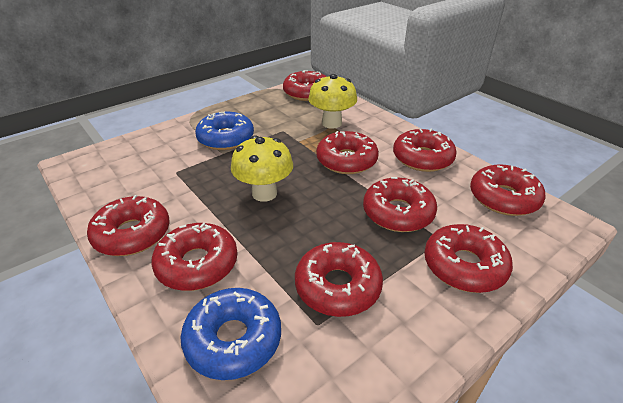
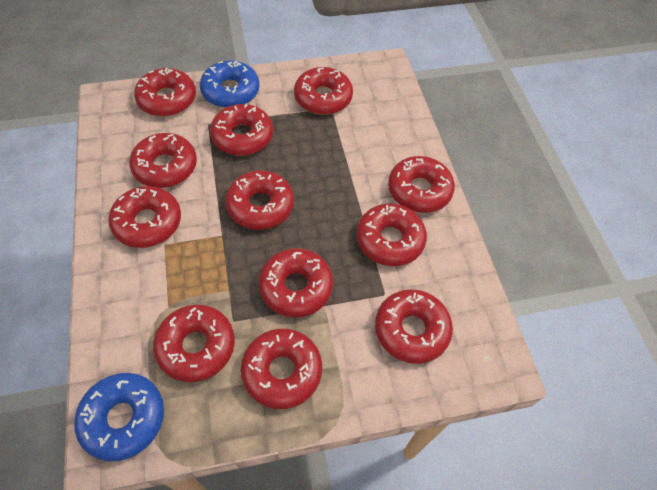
red donut: [87,195,170,256] [151,223,238,291] [283,70,327,101] [295,242,383,317] [316,131,379,174] [363,177,437,232] [393,129,457,172] [424,224,513,293] [470,164,546,216] = 9 -> [108,186,181,248] [129,133,197,188] [134,68,196,117] [153,305,235,382] [210,104,273,156] [225,170,294,230] [241,329,322,409] [259,248,333,318] [294,67,353,115] [356,203,427,266] [375,289,453,364] [388,156,455,213] = 12
yellow mushroom: [231,135,293,202] [308,74,357,129] = 2 -> none = 0

